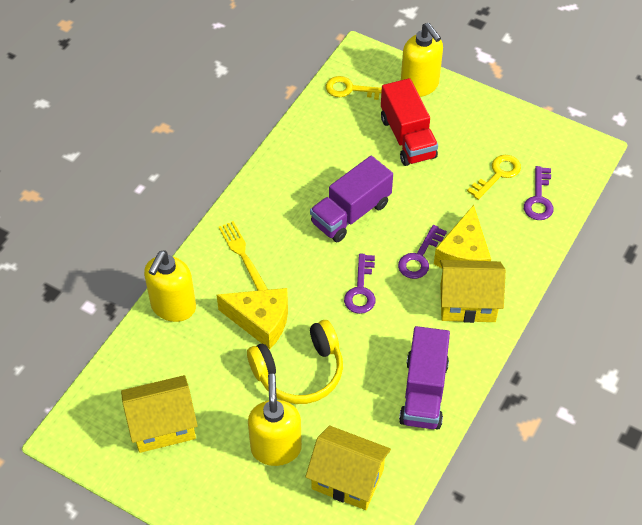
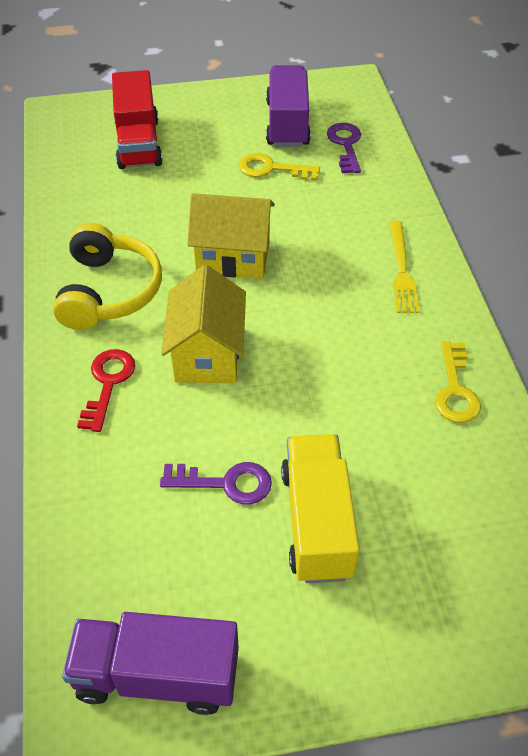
purple key: [344,254,376,314] [398,225,447,279] [524,166,553,220] = 3 -> [160,462,272,505] [327,123,361,173] = 2
red key: none = 0 -> [77,349,135,432] = 1
yellow cheese: [217,288,288,350] [434,205,491,268] = 2 -> none = 0
yellow house: [121,375,198,453] [305,426,391,510] [440,260,506,323] = 3 -> [161,265,246,383] [187,193,275,279] = 2
yellow soap dispenser: [144,250,196,322] [248,374,302,466] [401,23,443,97] = 3 -> none = 0
yellow truck: none = 0 -> [281,434,360,583] = 1

